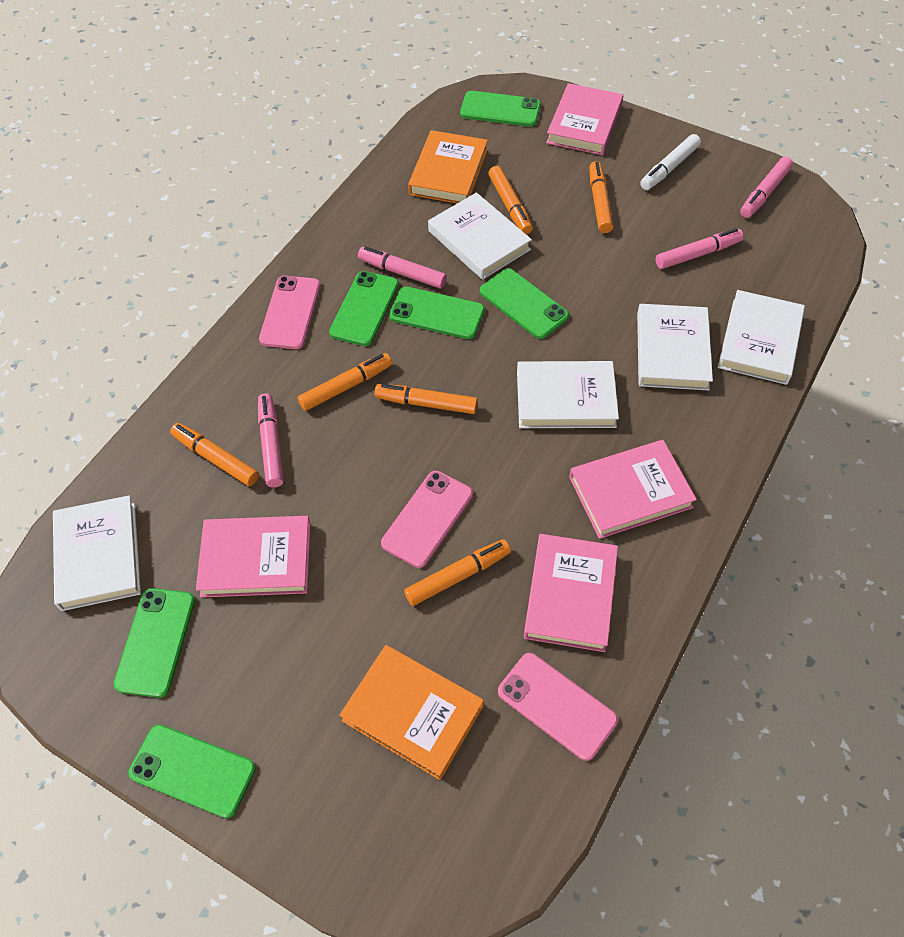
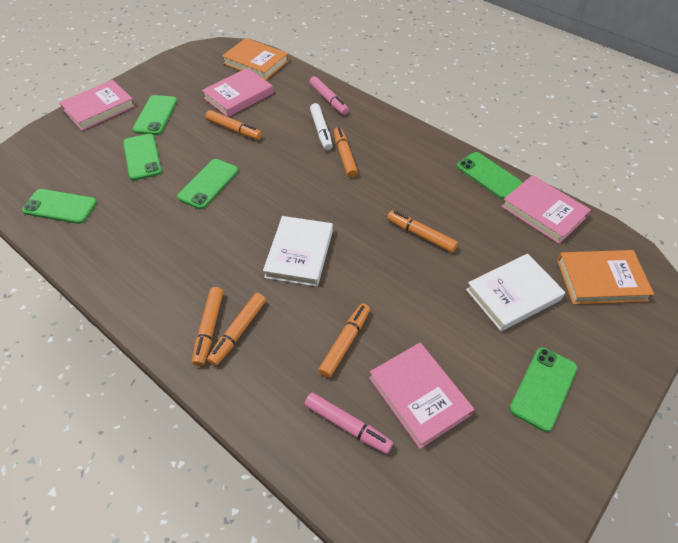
pink marker: [258,393,284,488] [358,246,447,289] [656,228,743,269] [740,157,793,218] = 4 -> [304,393,393,454] [309,76,349,115] = 2
pink phone: [259,276,320,349] [381,471,473,568] [498,653,618,761] = 3 -> none = 0
white book: [53,495,141,611] [428,192,532,280] [517,361,619,428] [637,304,713,391] [718,290,805,385] = 5 -> [263,216,333,287] [466,254,565,331] = 2

